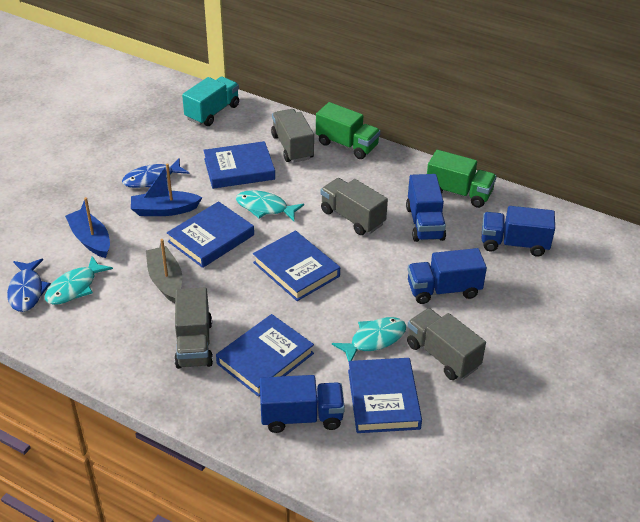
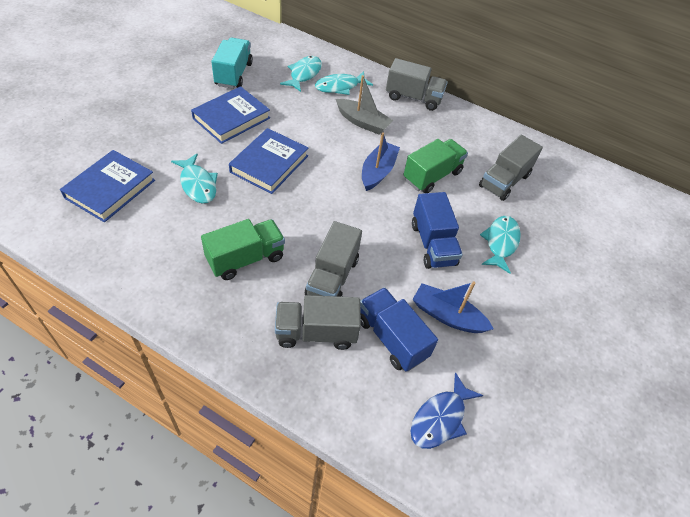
blue book: [167,201,254,268] [203,141,275,189] [216,314,314,397] [253,231,340,301] [348,358,422,433] = 5 -> [60,150,155,222] [191,86,270,144] [229,128,308,194] = 3
blue fish: [7,259,51,312] [122,158,189,188] = 2 -> [410,372,483,449] = 1
blue truck: [260,375,345,433] [406,174,446,242] [408,248,487,304] [482,206,555,257] = 4 -> [360,287,438,372] [412,192,463,269] = 2
turquoise fish: [45,256,113,305] [236,190,304,221] [332,317,406,362] = 3 -> [171,154,218,204] [280,56,322,92] [315,71,373,95] [480,216,521,274] = 4

